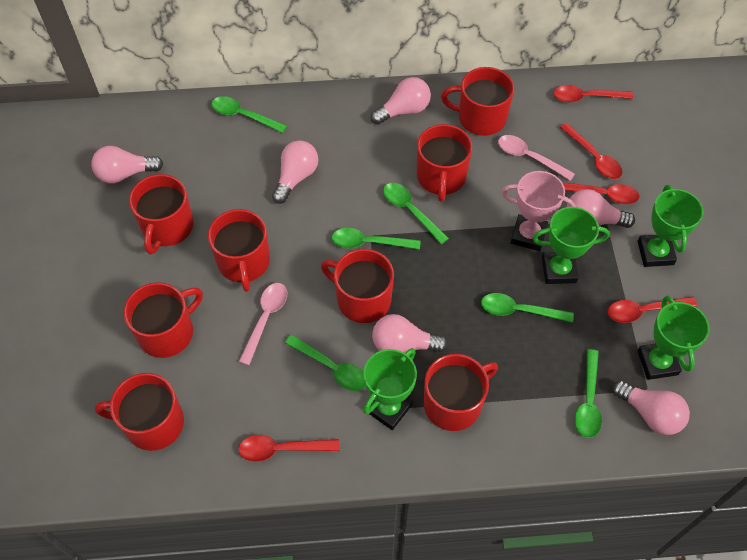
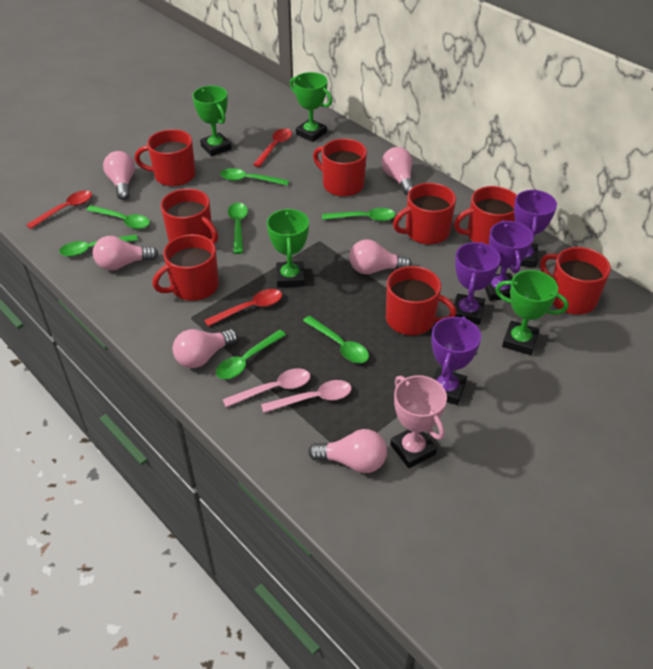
green spoon: [211,96,287,133] [285,335,366,391] [332,228,420,250] [383,183,449,244] [481,293,574,323] [575,349,602,438] = 6 -> [59,235,138,257] [87,205,150,229] [216,330,286,379] [220,168,289,186] [228,203,248,254] [303,316,369,363] [322,208,396,221] = 7
purple trophy: none = 0 -> [431,316,481,405] [454,242,501,325] [485,220,534,301] [514,190,557,268] = 4
red spoon: [238,435,340,462] [554,85,634,102] [560,123,623,179] [562,182,640,204] [608,297,697,323] = 5 -> [26,190,92,229] [204,289,282,327] [253,128,292,167] = 3

